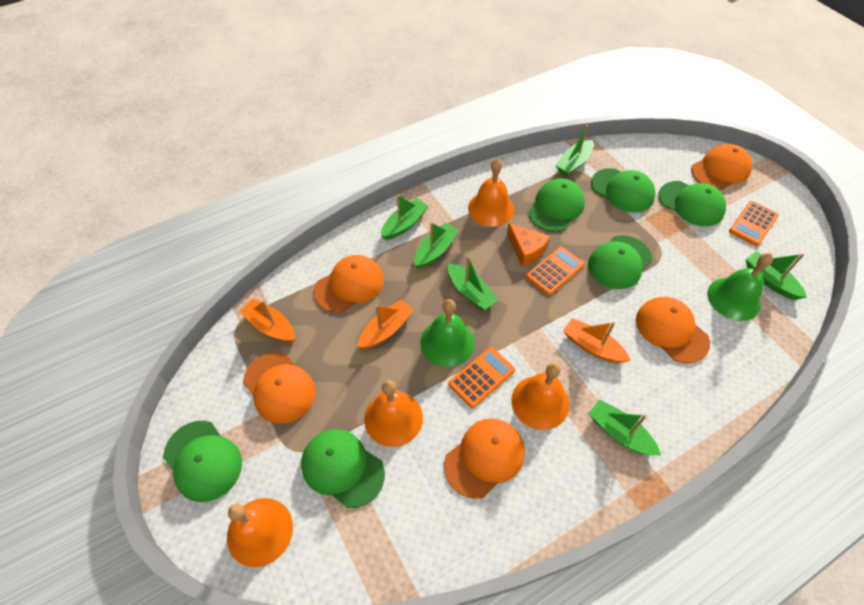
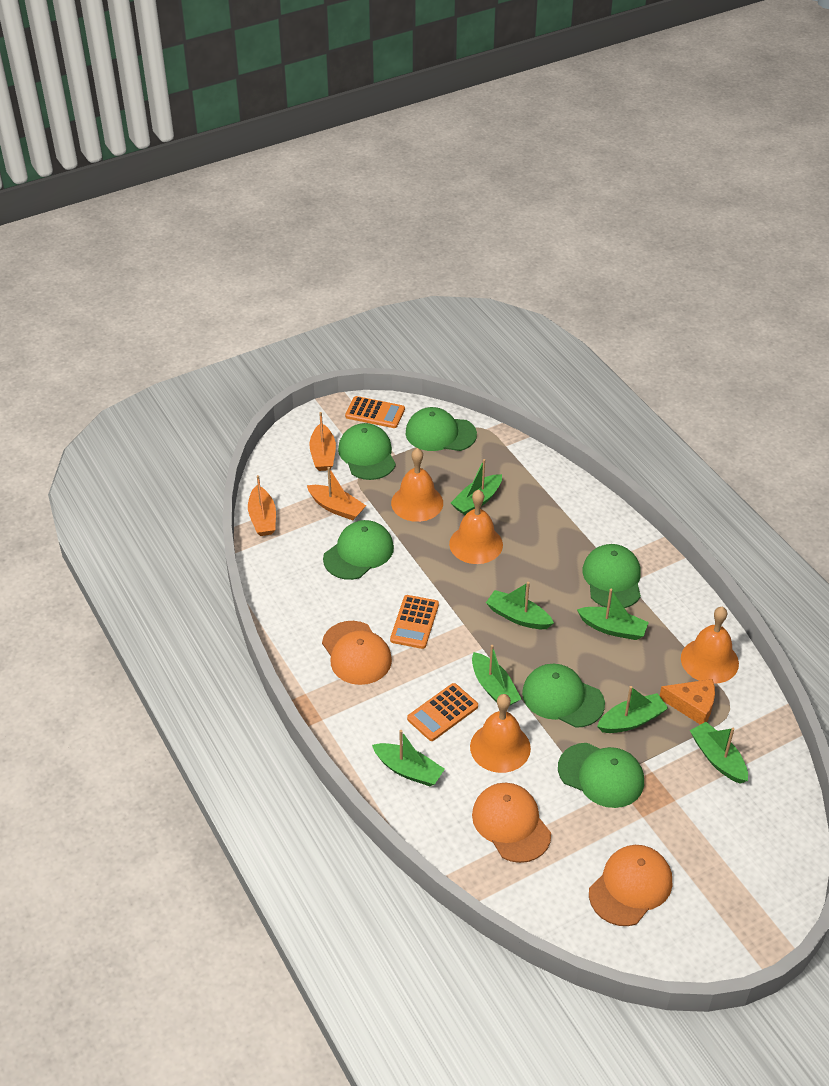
green bell: [420,299,475,367] [707,253,773,321] = 2 -> none = 0
green boat: [381,194,429,240] [414,222,459,268] [448,256,498,310] [555,125,594,176] [588,399,661,456] [746,251,807,300] = 6 -> [372,730,445,786] [451,459,502,515] [472,645,521,705] [486,582,554,629] [577,589,649,640] [597,686,668,733] [690,722,748,784] = 7
orange cap: [243,352,316,424] [314,255,384,313] [444,419,525,499] [636,297,710,364] [691,144,752,190] = 5 -> [322,621,392,685] [472,783,551,863] [589,845,672,926] = 3

